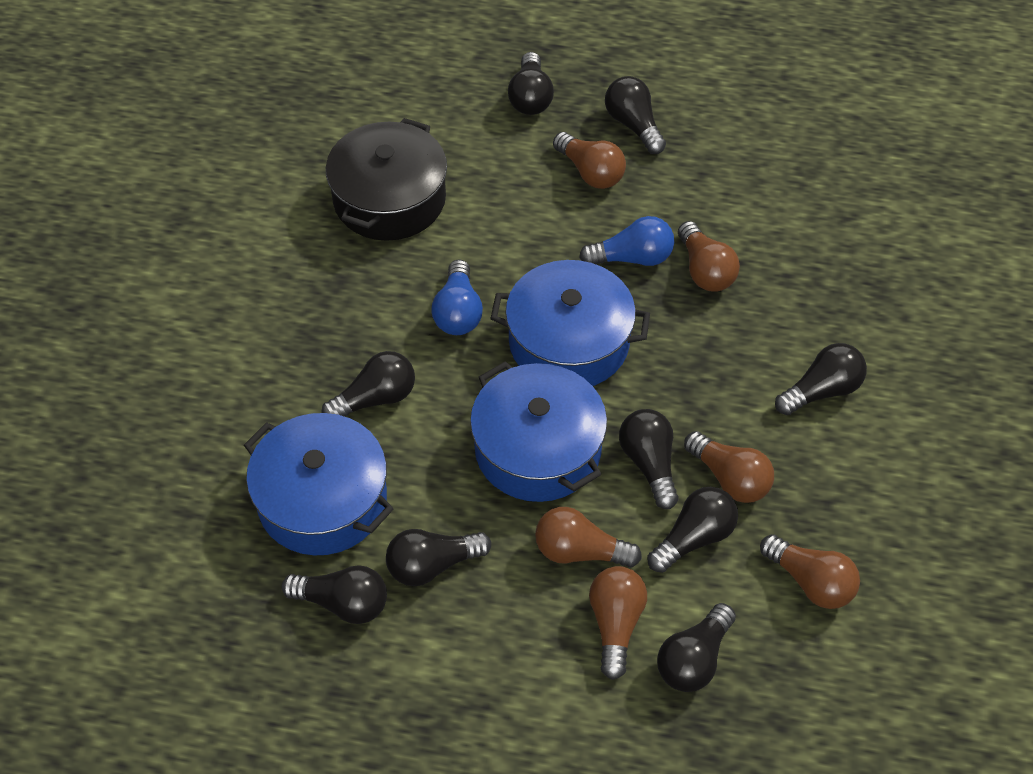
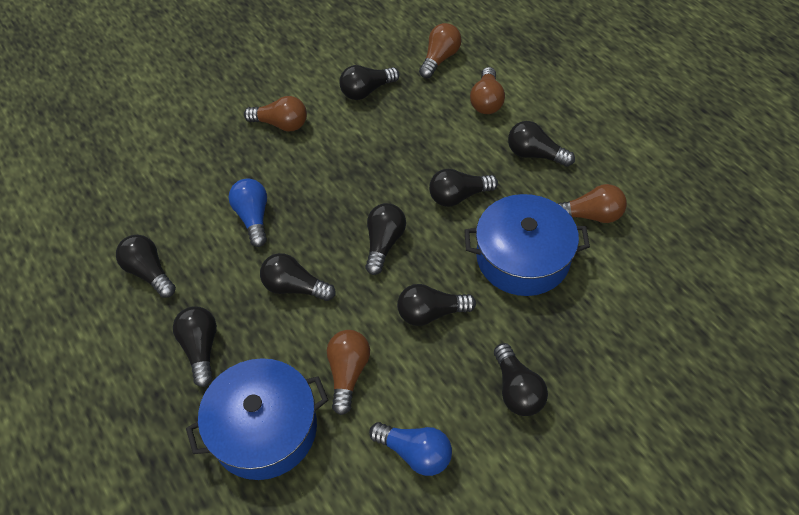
black pot: [326,118,447,241] = 1 -> none = 0
blue pot: [244,413,394,555] [470,361,607,502] [490,260,650,386] = 3 -> [186,358,328,480] [464,194,590,296] = 2
brown light bulb: [535,507,642,568] [553,132,626,189] [589,566,647,680] [678,221,740,291] [684,431,774,503] [760,534,860,609] = 6 -> [244,96,307,132] [327,330,370,415] [419,23,462,78] [470,67,505,114] [558,184,627,223] = 5

